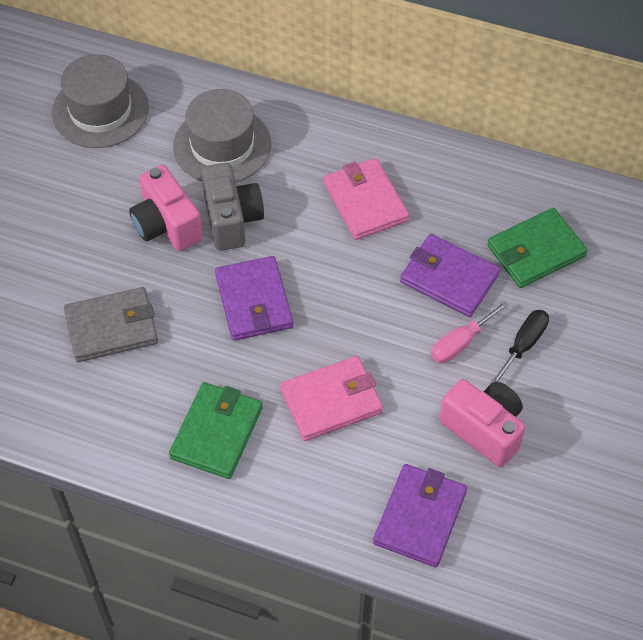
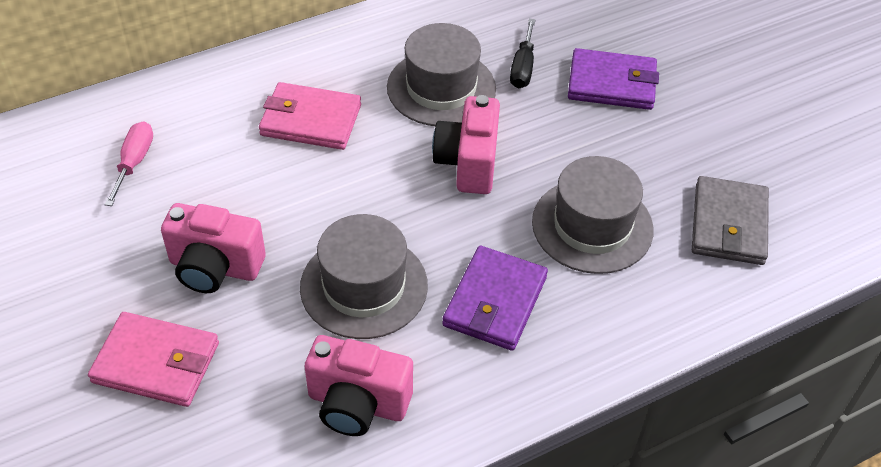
green wallet: [169,382,263,479] [487,208,588,288] = 2 -> none = 0
grey camera: [201,163,264,251] = 1 -> none = 0
grey hat: [52,54,149,148] [173,89,271,183] = 2 -> [300,214,428,339] [387,23,496,126] [532,156,654,274] = 3
pink camera: [129,165,203,251] [440,379,525,467] = 2 -> [161,203,266,293] [305,335,413,436] [432,95,500,194] = 3
purple wallet: [215,256,293,340] [373,464,467,567] [400,234,500,317] = 3 -> [442,246,548,351] [568,48,659,110] = 2

